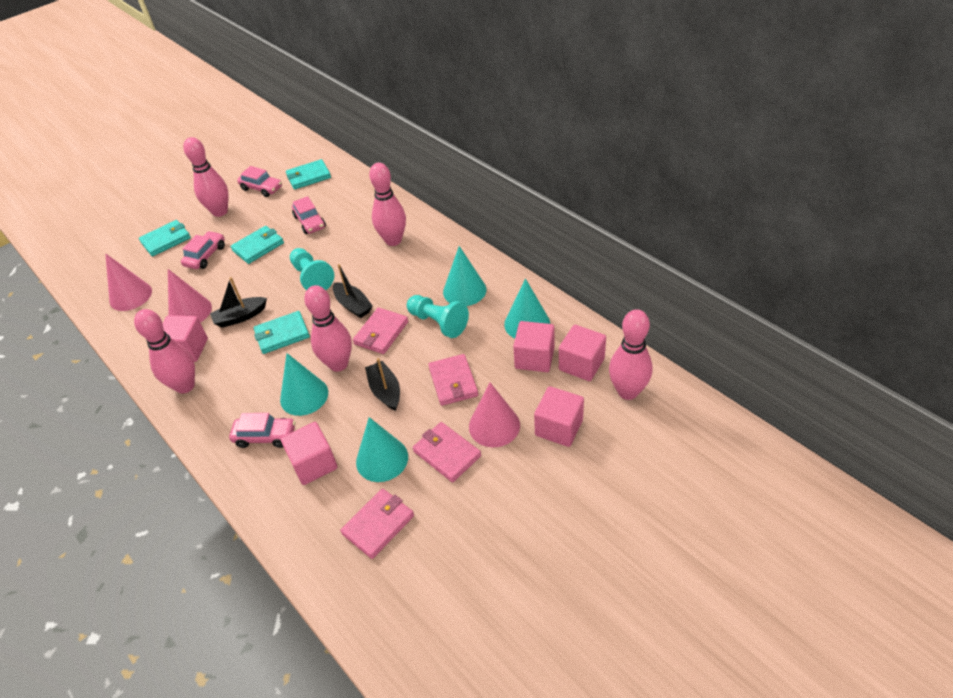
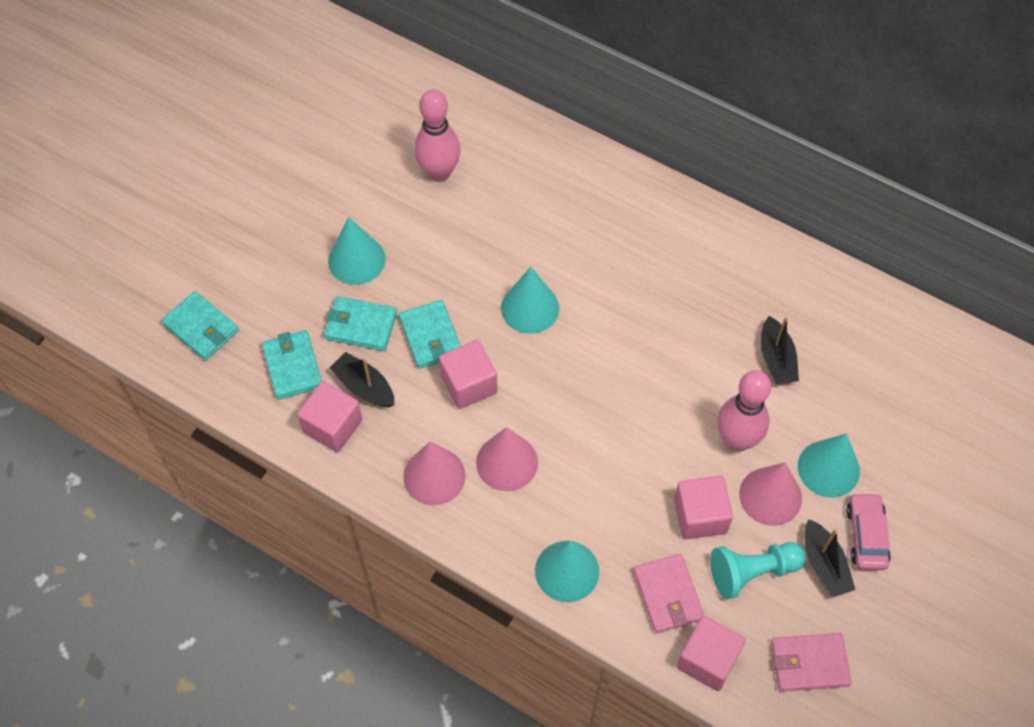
pink bowling pin: [134,309,195,394] [183,137,228,217] [304,285,352,372] [369,163,406,246] [609,309,653,400] = 5 -> [414,89,461,182] [717,370,771,451] = 2
pink car: [181,231,225,269] [229,413,295,448] [237,166,282,197] [292,196,326,234] = 4 -> [846,492,891,570] = 1
pink cube: [162,315,208,362] [281,422,338,485] [513,321,554,372] [534,386,584,447] [559,325,606,381] = 5 -> [297,381,363,452] [439,340,497,409] [674,475,733,540] [677,615,746,691] = 4
pink wallet: [340,489,414,559] [353,307,408,354] [413,422,481,482] [428,354,478,406] = 4 -> [633,554,704,634] [771,633,852,692] = 2
turquoise pawn: [290,248,334,290] [407,295,469,338] = 2 -> [710,542,806,599] = 1

